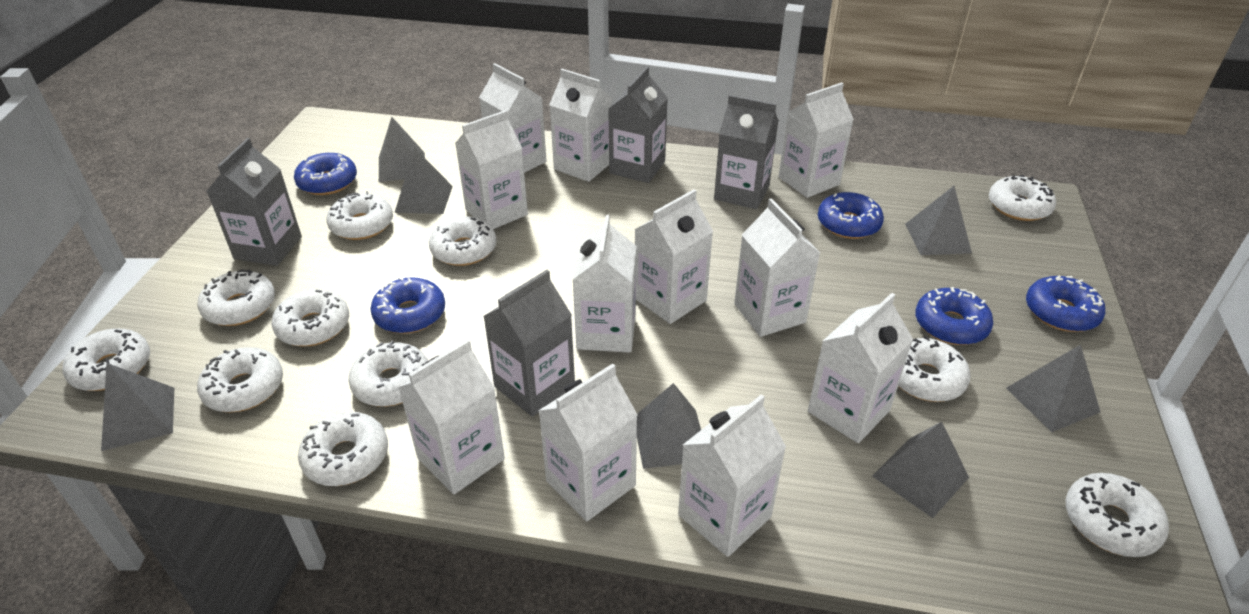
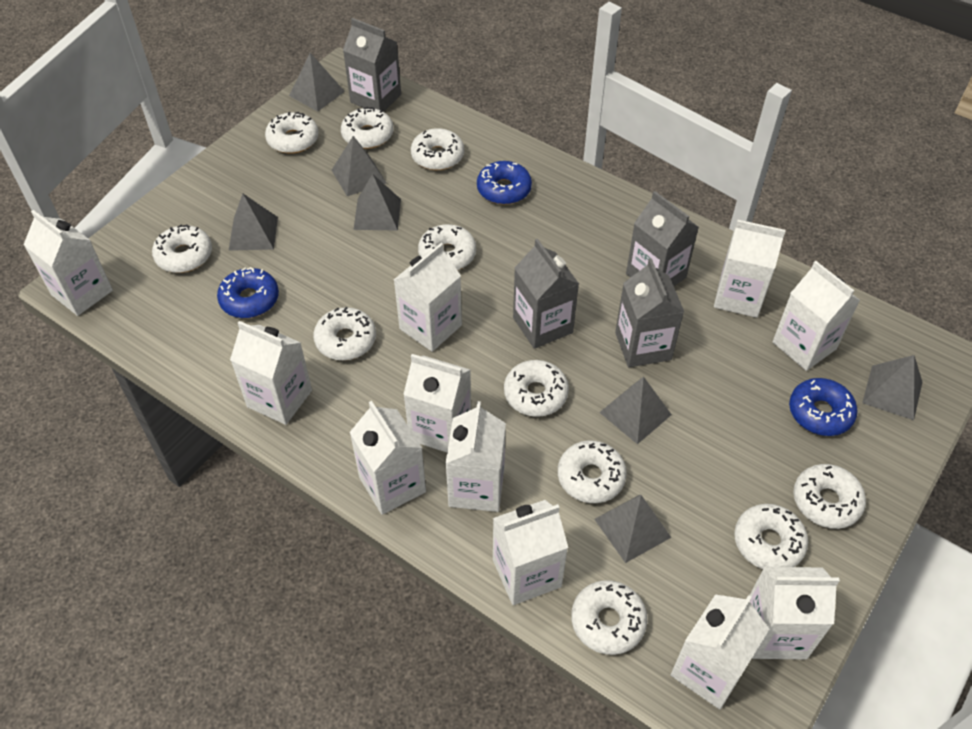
blue donut: [294,153,357,195] [370,277,445,334] [818,192,884,239] [915,287,993,345] [1026,275,1105,332] = 5 -> [217,267,279,318] [477,161,532,205] [789,378,858,436] = 3

